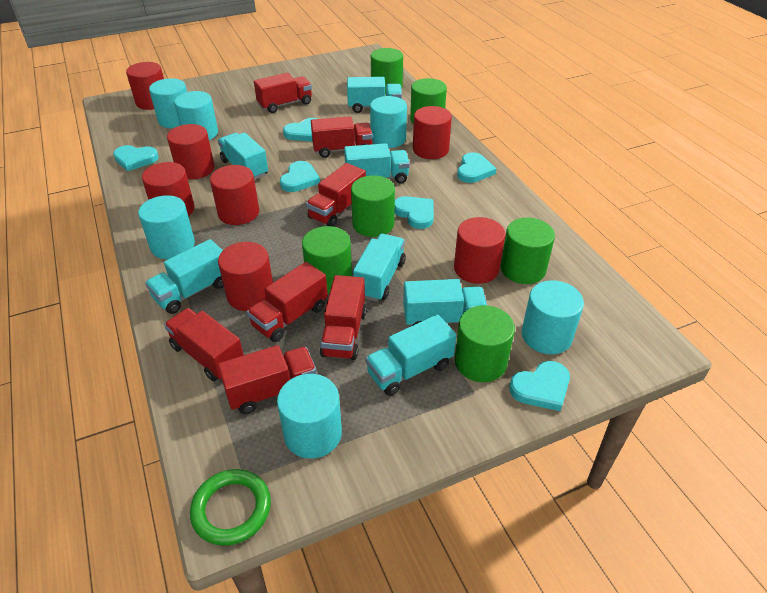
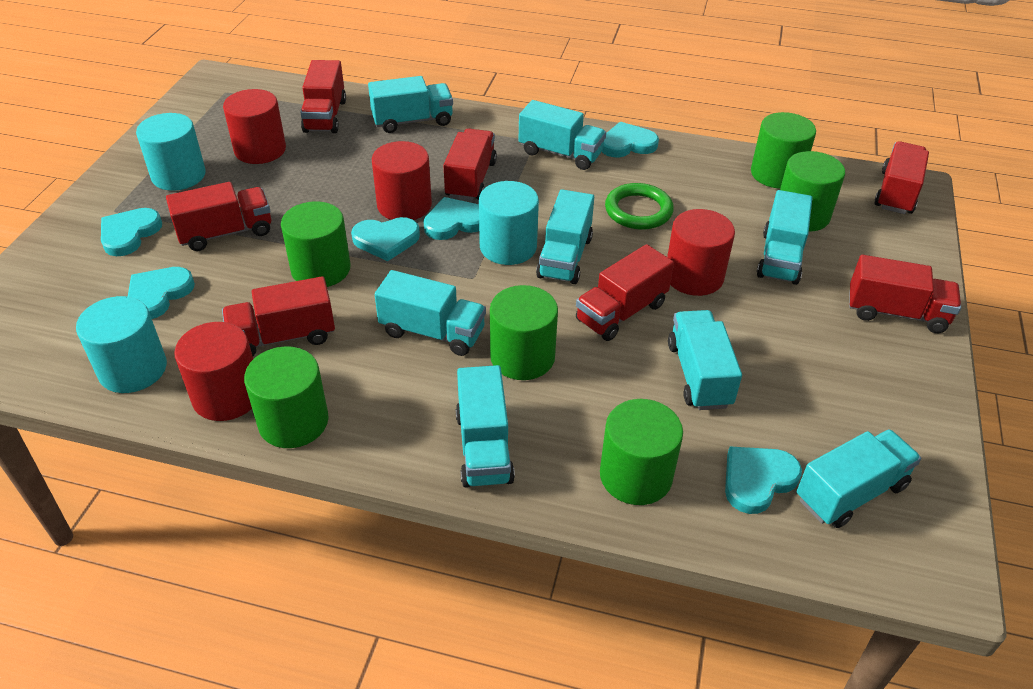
red cylinder: [126,62,164,110] [142,162,195,216] [167,124,215,179] [210,165,259,225] [218,242,273,311] [413,106,452,159] [454,217,506,284] = 7 -> [174,322,253,421] [223,89,286,164] [372,141,432,220] [667,209,735,296] = 4
turquoise cylinder: [138,195,195,259] [149,78,187,128] [174,91,218,140] [277,374,342,459] [370,96,407,148] [522,280,584,354] = 6 -> [76,296,167,393] [136,113,206,191] [479,181,539,265] = 3
turquoise truck: [145,239,224,314] [218,132,268,180] [344,143,410,183] [347,77,402,113] [353,234,406,302] [365,314,456,396] [403,279,487,326] = 7 -> [368,76,453,133] [374,270,486,356] [456,365,515,488] [519,100,606,170] [536,189,594,284] [668,310,742,410] [757,190,812,285] [797,429,921,528] = 8

